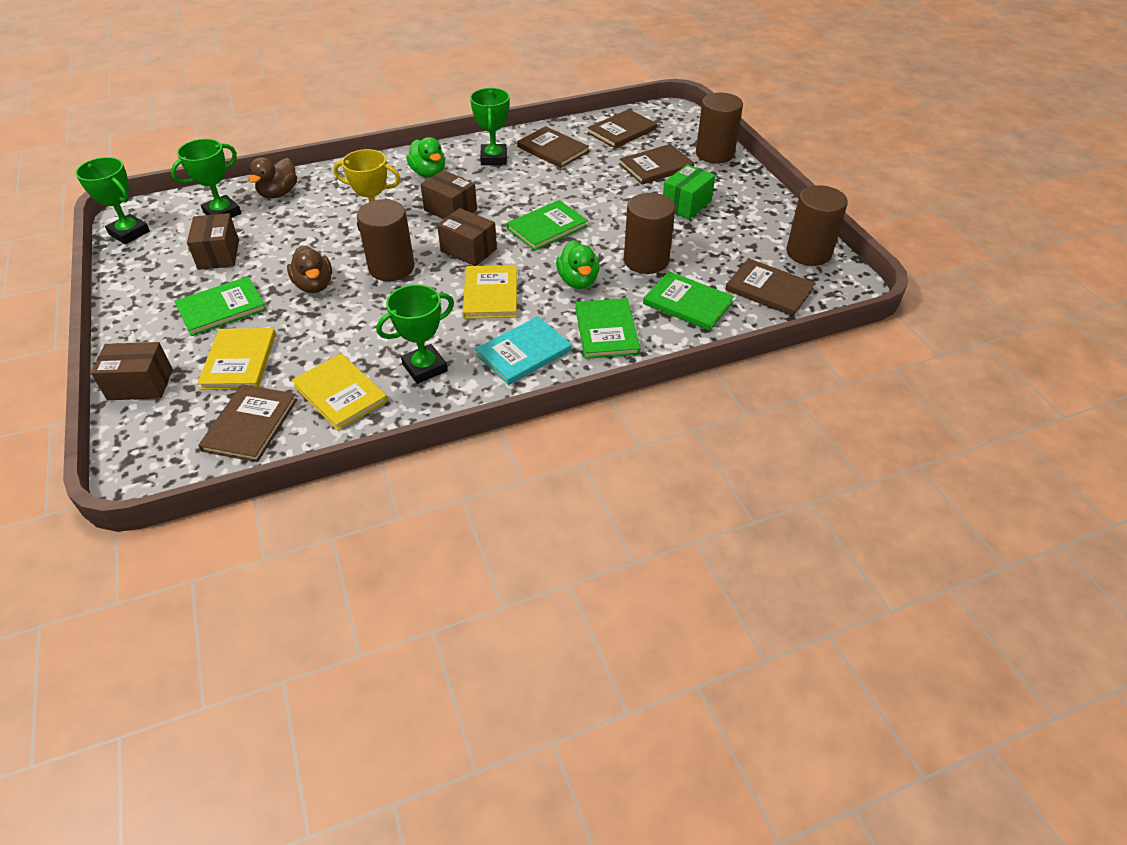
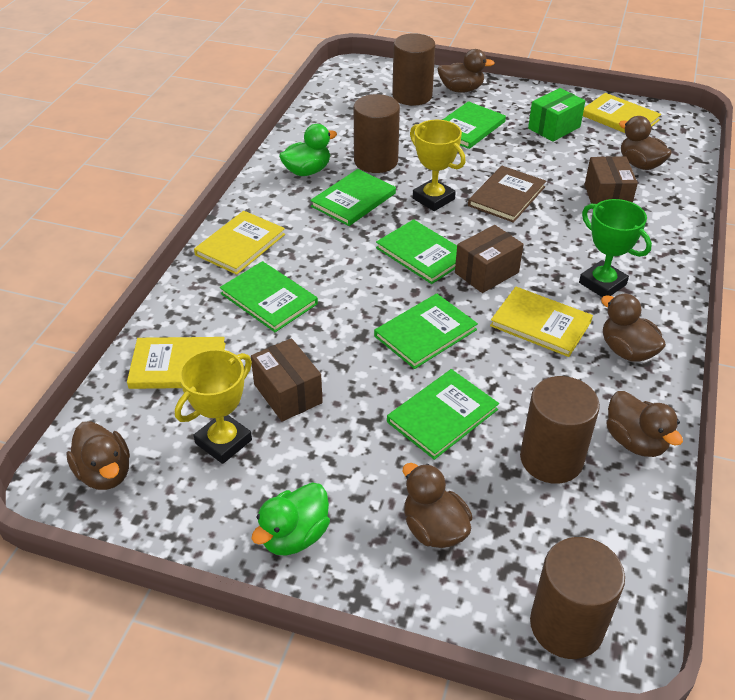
brown book: [198,384,297,462] [517,126,589,168] [587,109,657,148] [619,144,694,185] [725,258,815,316] = 5 -> [468,166,546,223] = 1
brown box: [91,342,173,400] [187,213,239,270] [420,170,477,219] [437,208,497,266] = 4 -> [251,338,323,421] [455,225,524,293] [585,156,638,204] = 3
brown duck: [248,157,297,199] [287,245,332,293] = 2 -> [66,421,130,490] [403,463,472,548] [437,49,495,93] [601,294,666,362] [606,391,683,457] [619,116,672,170] = 6
green book: [175,276,267,336] [506,200,588,251] [575,298,640,359] [643,271,734,331] = 4 -> [220,261,318,332] [310,169,396,226] [374,293,478,369] [376,219,457,284] [387,369,499,460] [442,101,506,149] = 6
green trophy: [75,157,150,244] [171,139,241,218] [376,284,454,384] [470,88,509,165] = 4 -> [579,199,652,297] = 1
turquoise book: [475,316,572,385] = 1 -> none = 0
yellow book: [197,328,276,390] [291,353,388,431] [463,265,517,319] = 3 -> [127,337,225,389] [194,211,285,275] [490,287,593,357] [583,93,661,133] = 4
yellow trophy: [334,149,400,231] = 1 -> [175,349,252,464] [410,120,466,211] = 2

